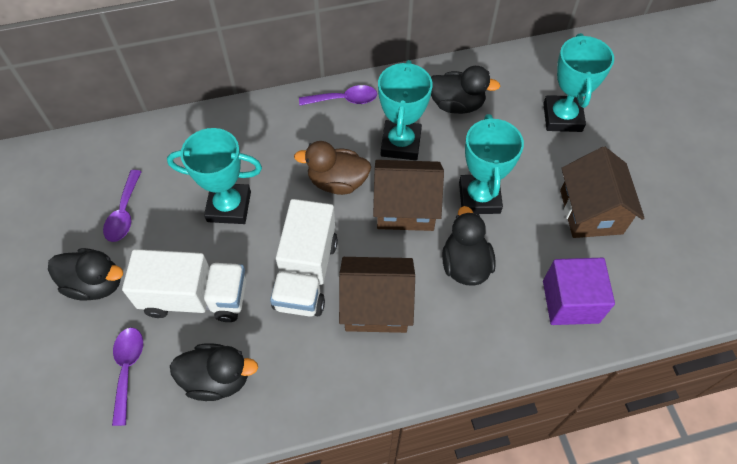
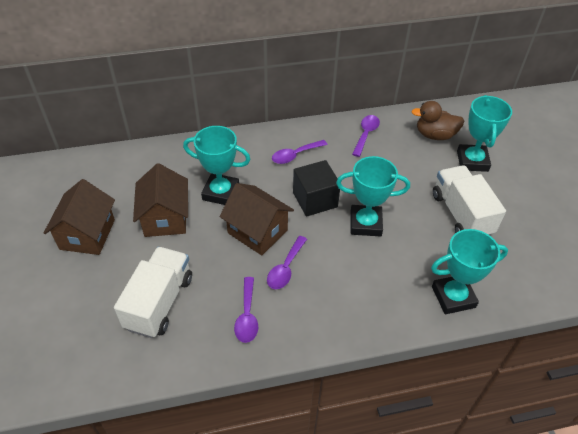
black cube: none = 0 -> [293,160,340,216] = 1
black duck: [48,248,123,301] [170,343,258,401] [431,66,500,114] [442,206,496,286] = 4 -> none = 0
purple cube: [543,258,615,325] = 1 -> none = 0
purple spoon: [103,170,142,242] [112,328,143,426] [299,85,377,106] = 3 -> [234,277,258,343] [267,236,307,289] [272,140,327,164] [352,115,380,157] = 4

